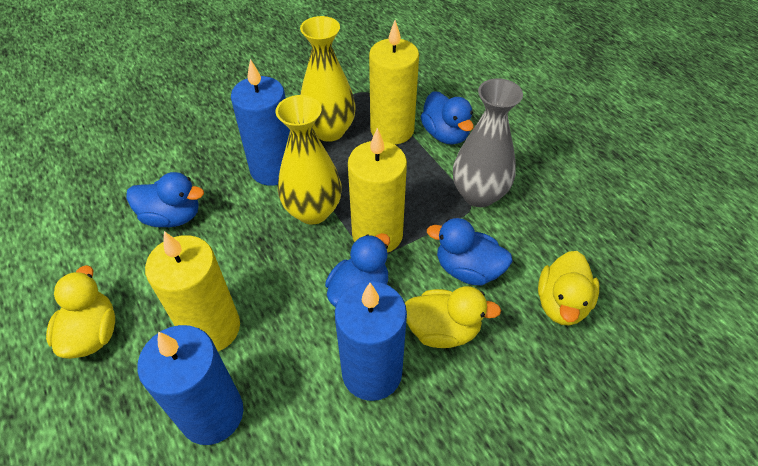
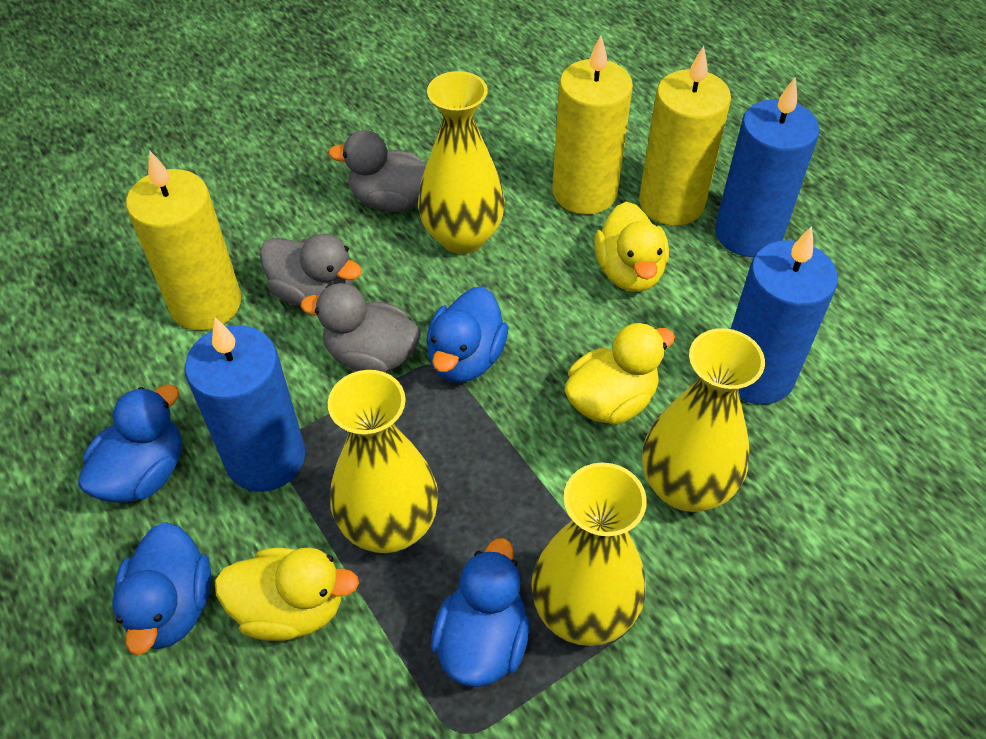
grey duck: none = 0 -> [260,234,362,306] [301,283,421,372] [328,130,427,212] = 3
grey vase: [453,78,523,207] = 1 -> none = 0
yellow vase: [276,95,342,225] [300,16,356,142] = 2 -> [328,370,438,553] [418,71,505,254] [531,463,647,646] [642,328,765,512] = 4

